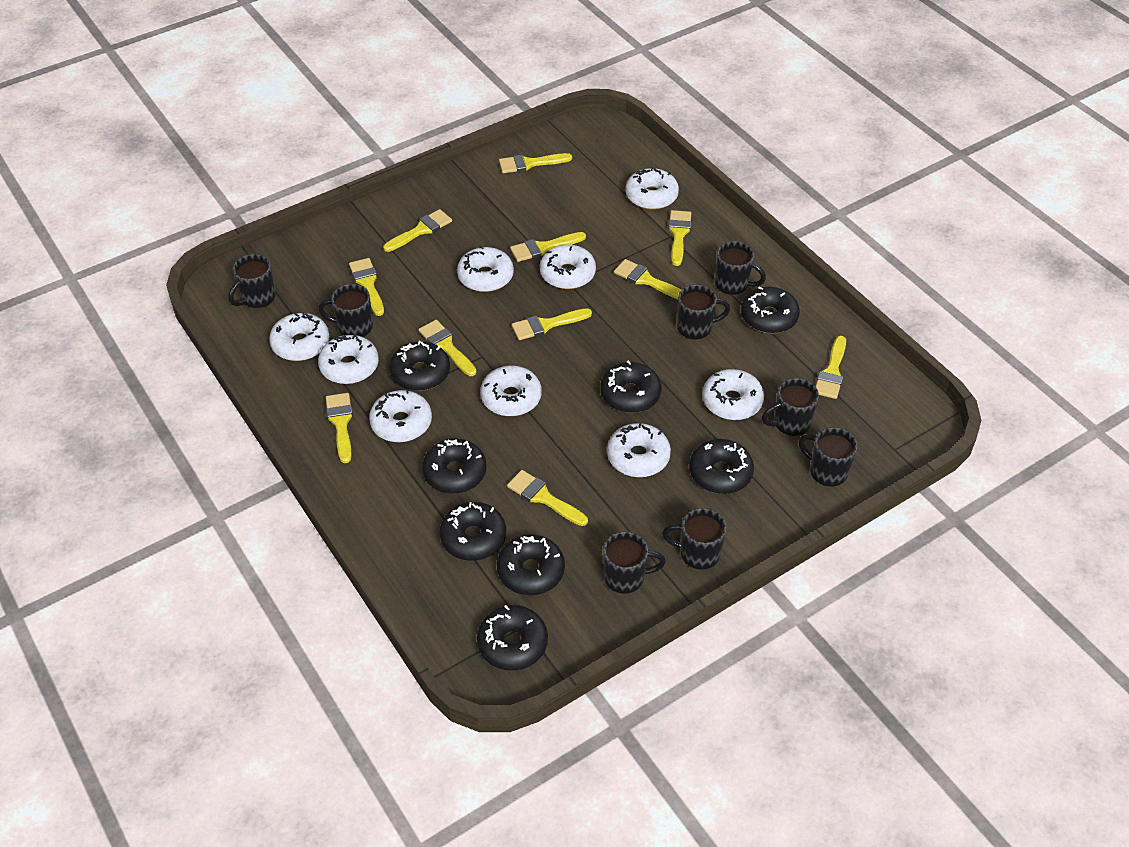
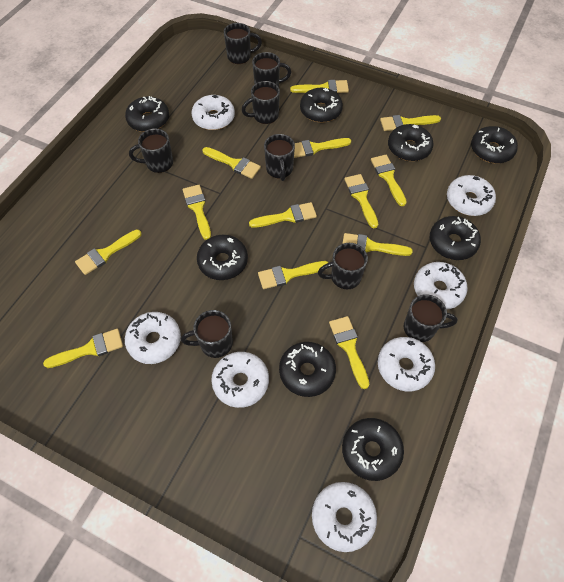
white donut: [269,313,329,361] [318,335,379,384] [369,389,432,442] [457,246,514,292] [480,366,541,416] [540,244,596,289] [607,423,671,477] [625,167,679,210] [702,369,764,420] = 9 -> [125,312,181,364] [192,95,235,130] [211,352,269,408] [312,482,377,552] [378,337,435,391] [414,262,468,310] [447,175,496,216] = 7
yellow brush: [326,393,353,463] [349,258,384,316] [383,209,452,252] [418,320,477,376] [499,153,572,173] [507,470,588,526] [510,232,586,262] [511,308,592,340] [614,259,681,299] [669,210,691,266] [815,336,846,399] = 11 -> [43,329,123,368] [75,229,142,275] [182,185,211,240] [202,147,261,179] [249,202,317,228] [258,261,328,289] [290,80,349,93] [294,138,351,158] [329,316,369,389] [342,233,413,256] [344,174,378,228] [371,155,407,206] [380,115,441,131] = 13

